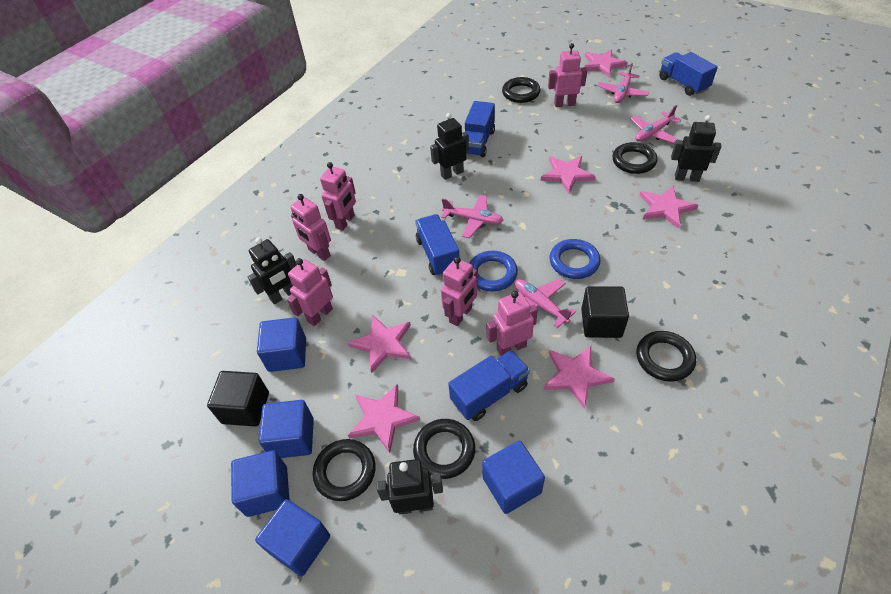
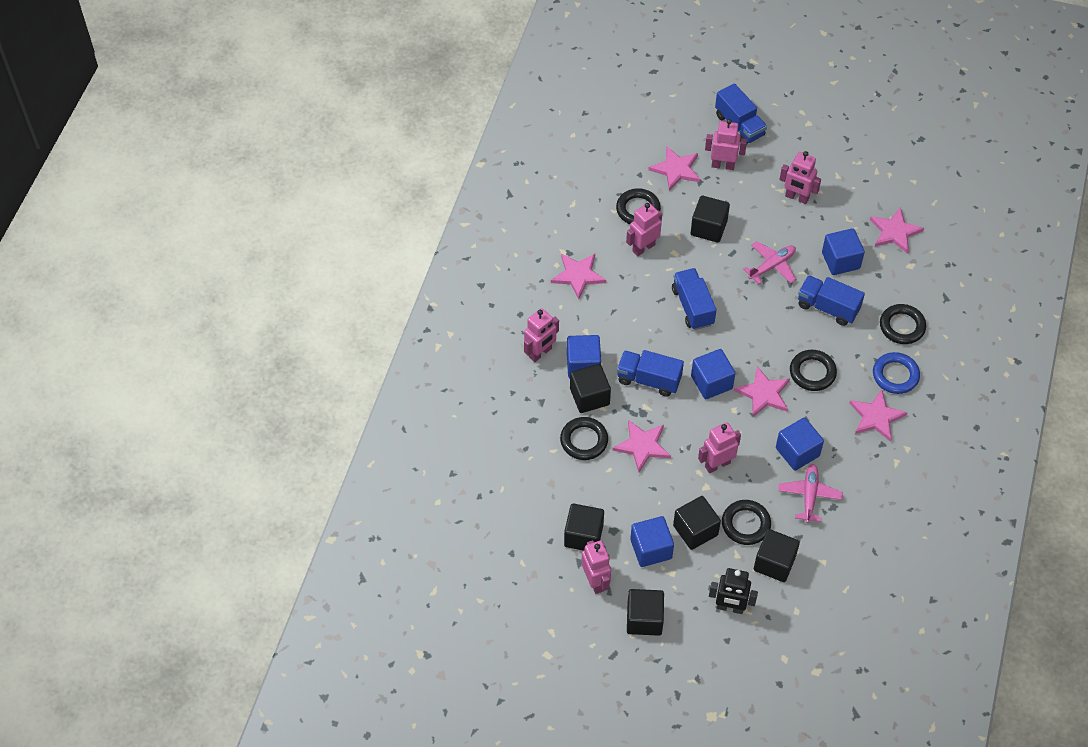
black cube: [207,371,269,427] [581,286,629,338] = 2 -> [564,504,604,551] [570,364,611,413] [627,589,664,636] [673,496,721,550] [691,195,730,243] [754,529,800,582] = 6
black robot: [248,238,297,304] [376,459,443,514] [430,113,469,180] [671,115,721,182] = 4 -> [709,568,758,614] = 1
blue ring: [469,251,518,292] [549,239,601,279] = 2 -> [873,352,920,394] = 1
pink plane: [441,195,504,238] [515,279,576,328] [597,63,649,103] [630,105,681,143] = 4 -> [743,241,796,284] [778,464,843,523] = 2

